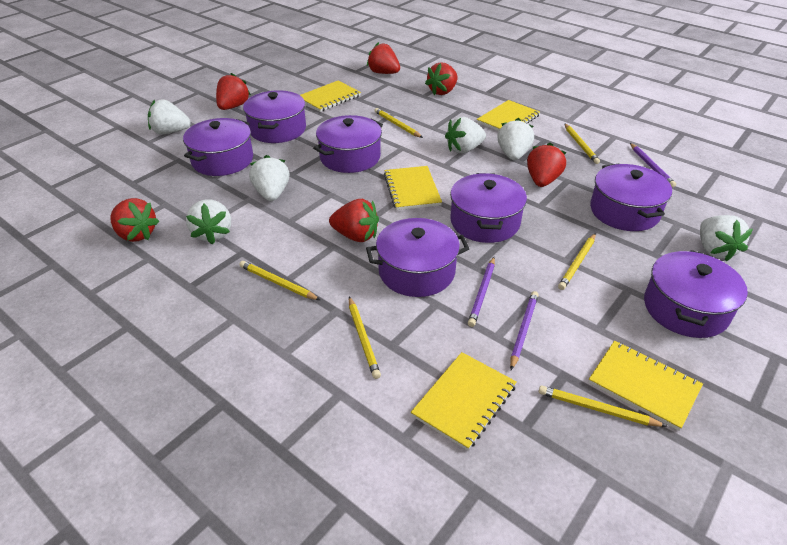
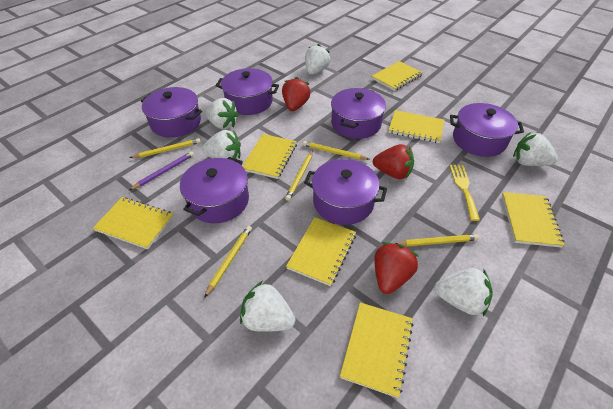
purple pencil: [468,257,495,327] [510,291,539,370] [630,143,676,187] = 3 -> [129,151,194,190] = 1
purple pot: [183,118,253,176] [243,90,306,143] [313,115,383,173] [366,218,469,297] [450,173,527,243] [590,164,672,231] [644,250,748,338] = 7 -> [141,87,202,138] [180,157,249,223] [216,68,279,115] [304,159,387,225] [331,88,386,139] [450,103,524,157] = 6
red strawberry: [111,198,159,242] [216,73,251,110] [329,199,379,242] [367,42,400,74] [425,62,458,95] [527,143,566,187] = 6 -> [282,77,311,111] [373,144,414,179] [374,242,419,294] = 3
yellow fork: none = 0 -> [449,165,480,221] = 1
yellow notebook: [300,81,361,112] [384,166,442,210] [411,352,517,451] [477,100,540,131] [588,341,703,431] = 5 -> [93,197,174,249] [242,134,297,179] [286,217,356,286] [340,302,414,398] [371,61,423,91] [388,110,444,143] [502,192,565,248] = 7
yellow pencil: [240,261,320,300] [349,297,381,379] [374,108,423,138] [538,385,667,427] [558,233,596,290] [564,123,600,164] = 6 -> [130,138,201,158] [204,226,252,298] [285,150,313,201] [302,141,369,160] [395,234,479,246] = 5

